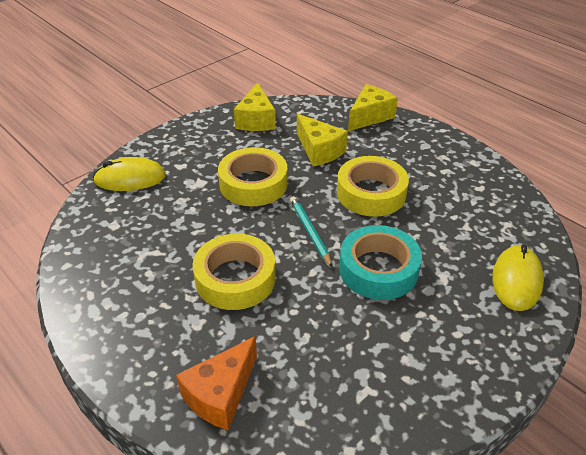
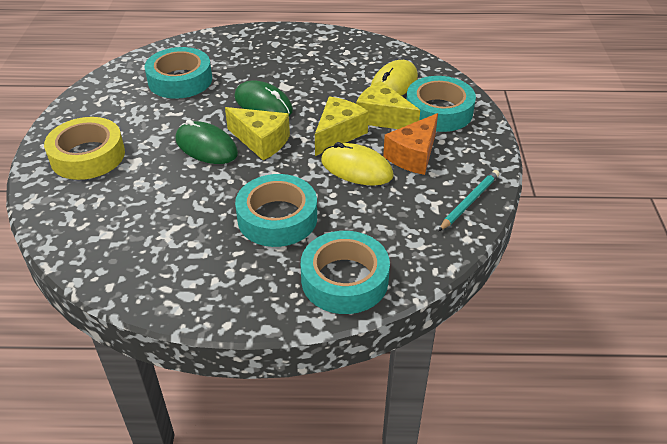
green mouse: none = 0 -> [175,120,238,164] [234,80,293,116] = 2
turquoise tape: [339,225,422,300] = 1 -> [145,47,212,99] [235,174,317,247] [301,231,390,314] [406,76,476,132] = 4
yellow tape: [193,234,276,310] [218,147,288,206] [337,156,409,217] = 3 -> [44,117,125,180] = 1

